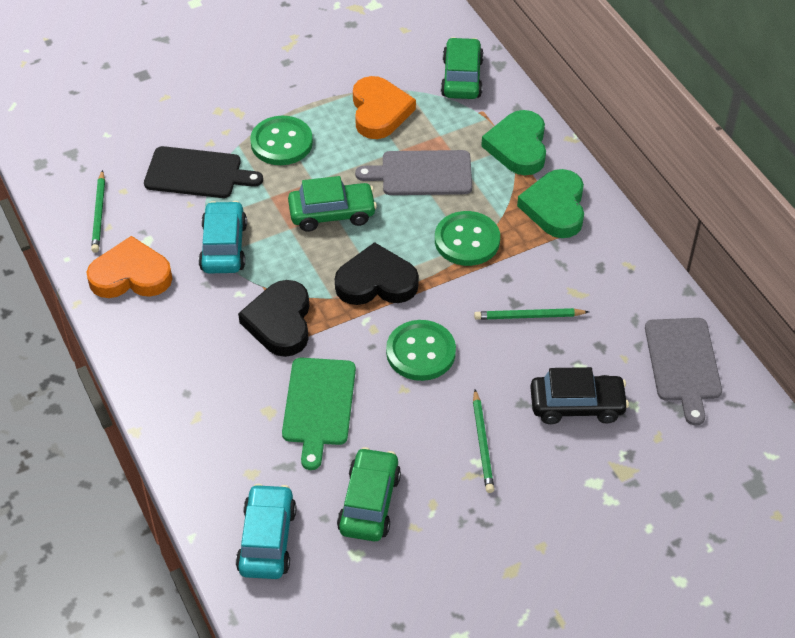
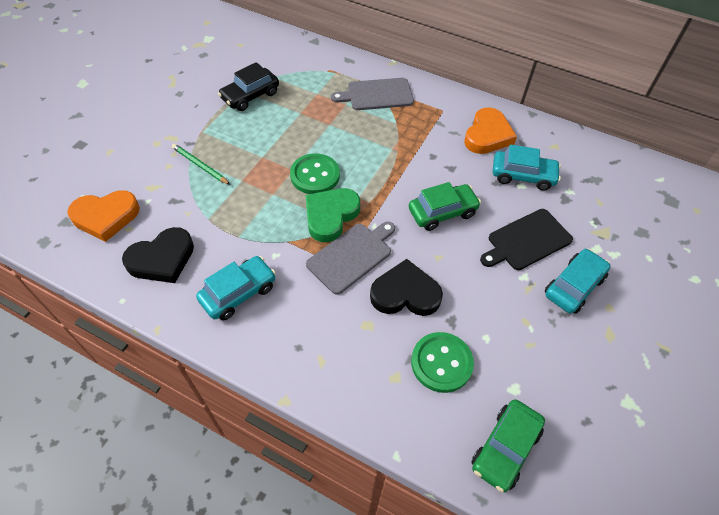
green button: [250,116,313,165] [386,320,456,381] [435,211,500,266] = 3 -> [290,154,340,194] [411,332,474,393] = 2
green car: [288,176,377,232] [337,447,401,541] [441,37,484,99] = 3 -> [409,182,481,231] [471,399,545,492] = 2
green cutting board: [282,358,356,470] = 1 -> none = 0
green heart: [481,110,546,175] [517,169,584,238] = 2 -> [305,188,360,242] = 1
green pencil: [91,170,105,253] [473,389,494,493] [474,308,589,320] = 3 -> [172,144,230,185] = 1
turquoise car: [199,201,247,273] [236,484,297,579] = 2 -> [196,256,276,320] [493,144,561,191] [545,248,611,314] = 3

